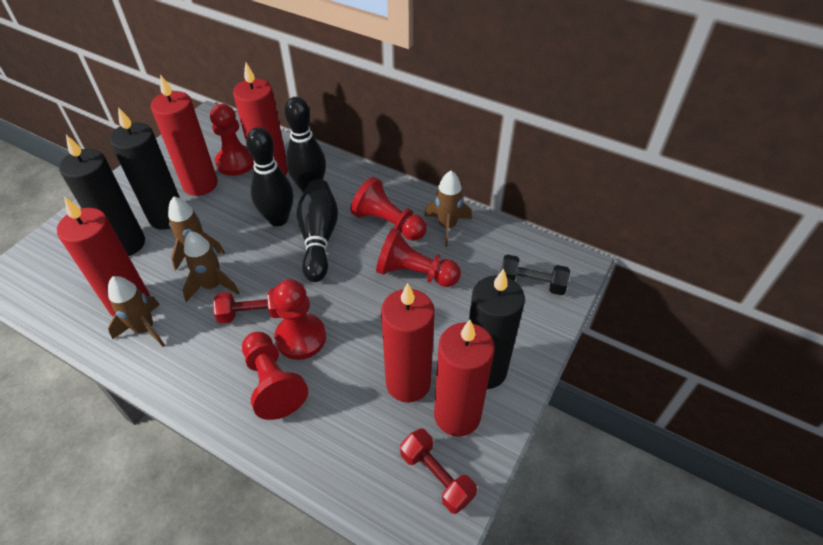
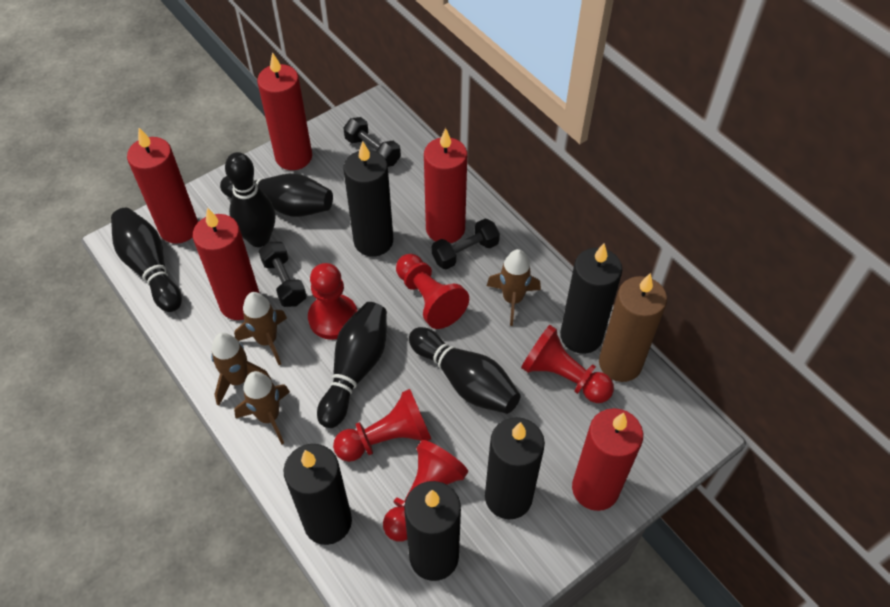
black bowling pin: [246,127,293,226] [284,97,326,193] [297,179,338,282] = 3 -> [111,208,182,312] [220,173,333,217] [225,152,275,247] [317,302,387,428] [409,327,521,414] = 5
black candle: [59,135,145,256] [110,107,180,230] [469,269,525,389] = 3 -> [283,444,352,545] [343,141,393,257] [404,481,461,581] [485,417,545,519] [560,244,622,354] = 5
black dumbbell: [500,254,570,295] = 1 -> [259,242,307,307] [343,117,401,167] [432,219,500,269] = 3
brown candle: none = 0 -> [599,273,667,382] = 1
red dumbbell: [213,288,281,324] [400,428,477,514] = 2 -> none = 0

